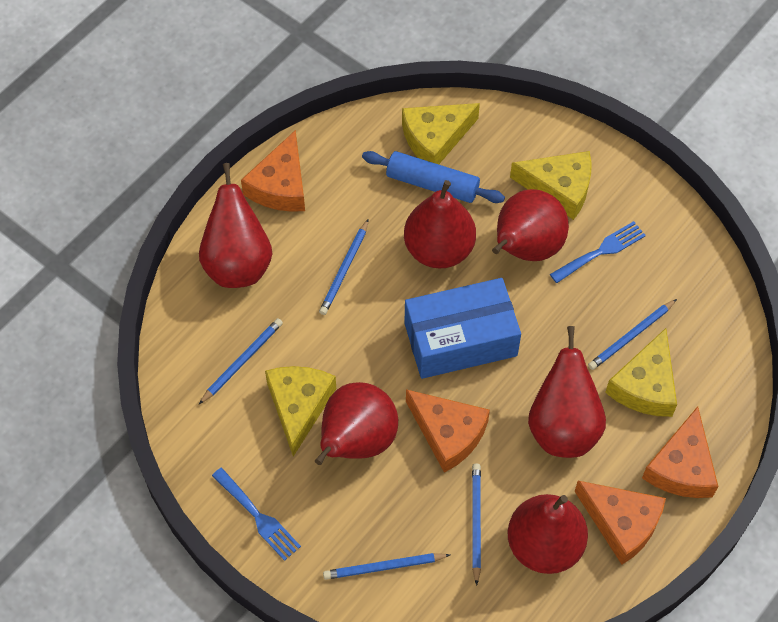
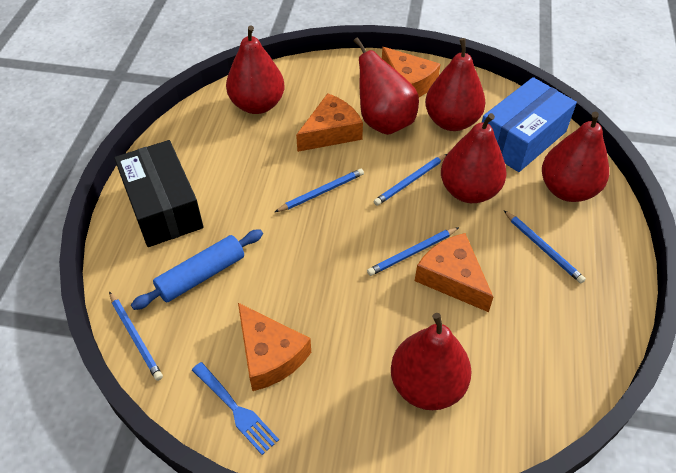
black box: none = 0 -> [114,140,204,247] = 1
blue fork: [212,468,301,561] [550,221,646,283] = 2 -> [192,362,279,455] = 1
yellow cheese: [265,366,336,457] [402,103,480,164] [510,151,592,220] [605,328,677,417] = 4 -> none = 0

